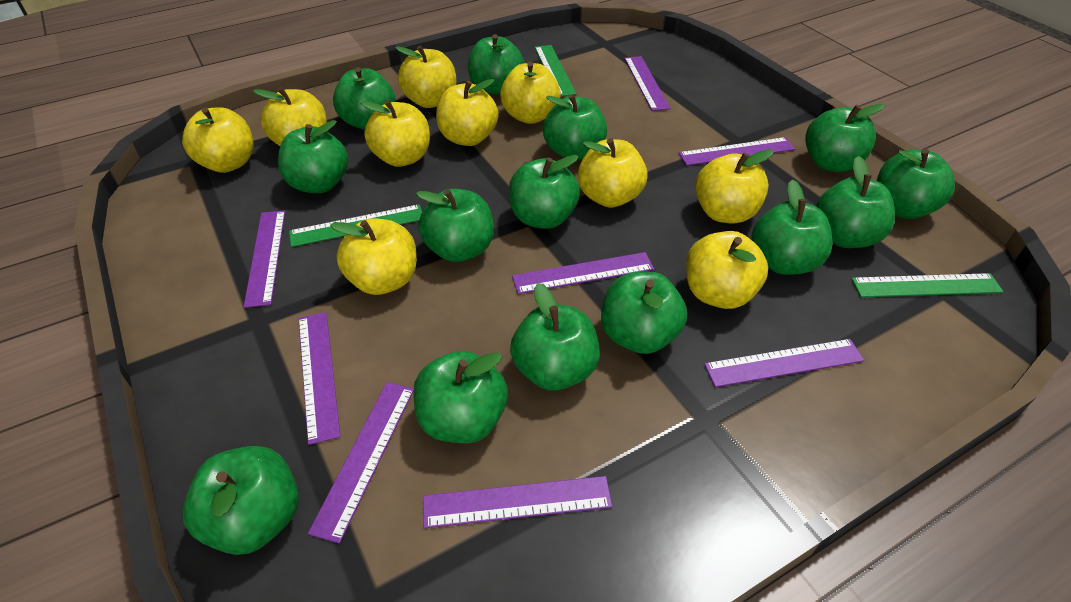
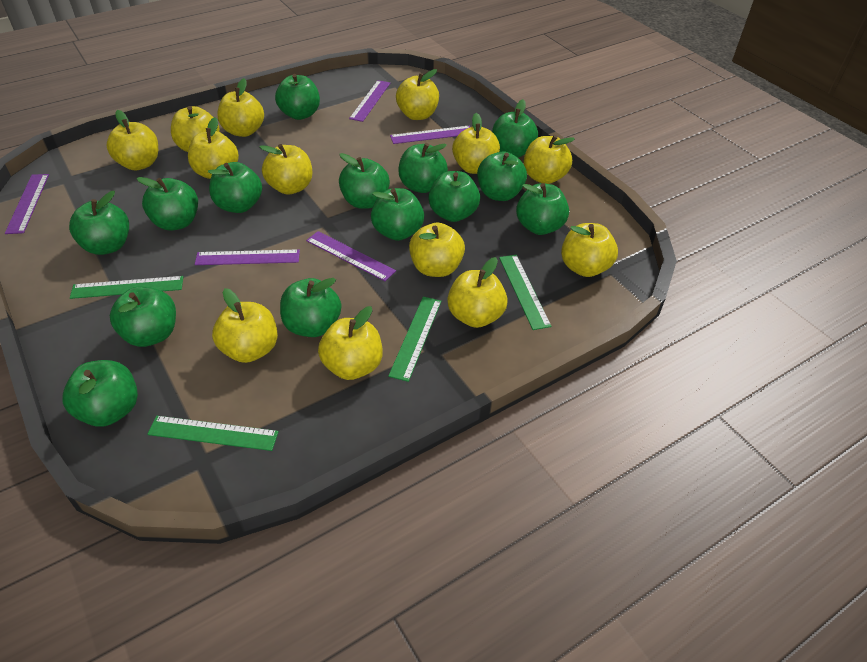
green ruler: [289,204,422,247] [535,45,576,97] [851,273,1003,297] = 3 -> [70,276,183,299] [147,416,279,451] [388,297,441,382] [499,255,551,330] = 4
purple ruler: [244,210,285,308] [299,312,341,445] [308,382,414,544] [423,476,612,528] [512,252,654,294] [624,56,671,111] [679,137,795,166] [704,339,864,387] = 8 -> [5,174,49,234] [195,249,300,265] [306,231,396,281] [349,80,390,122] [390,125,470,144] = 5
yellow apple: [182,107,254,173] [253,87,327,146] [330,218,417,295] [360,100,430,167] [395,45,456,108] [436,79,499,146] [500,62,561,124] [578,138,648,208] [686,231,768,309] [695,149,774,223] = 10 -> [106,110,158,170] [171,106,220,152] [188,117,239,179] [212,288,278,363] [217,78,264,137] [259,144,312,195] [318,306,383,380] [396,69,439,120] [409,223,465,277] [447,257,508,328] [452,113,500,174] [524,135,575,184] [561,223,618,277] = 13

